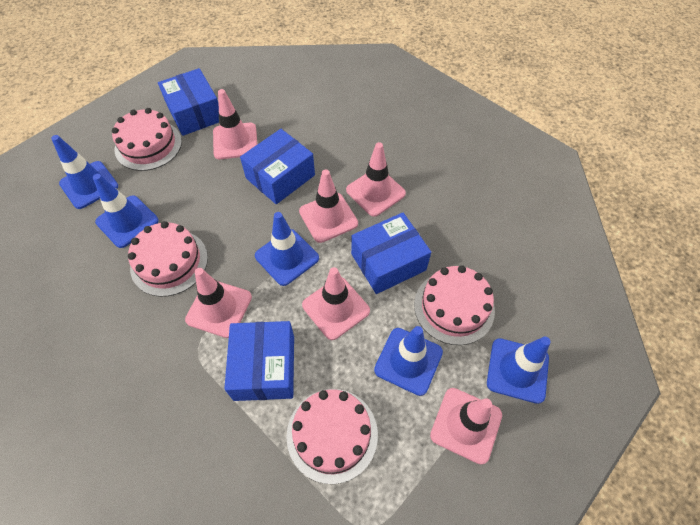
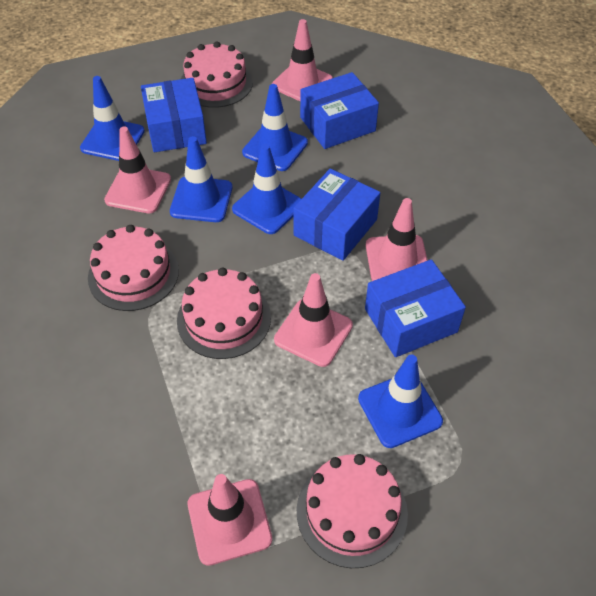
pink traffic cone: [185,268,252,338] [213,89,257,159] [299,169,358,243] [302,267,370,340] [346,142,406,217] [430,388,502,465] = 6 -> [104,127,171,213] [188,474,272,566] [272,19,333,101] [274,273,353,367] [366,198,428,281] = 5

